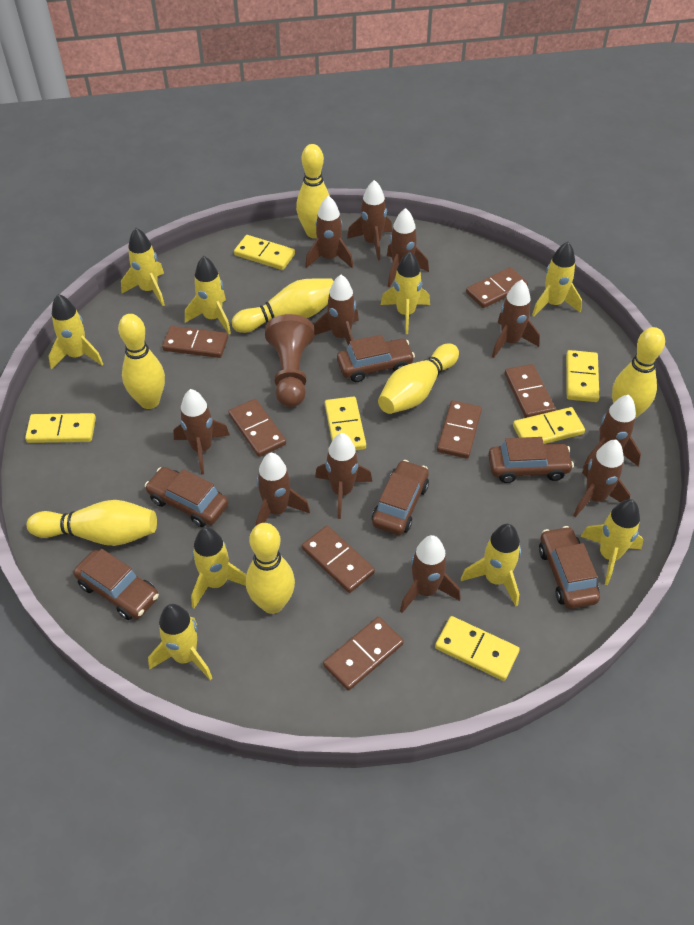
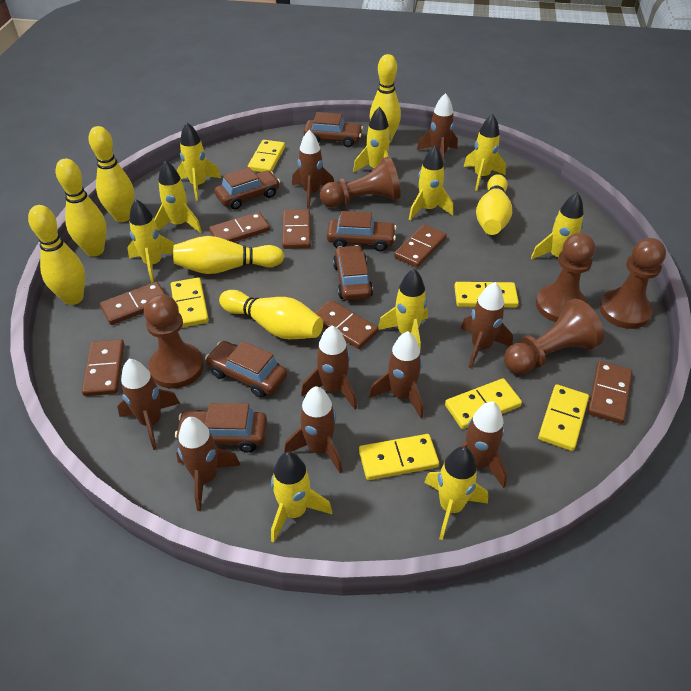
brown pawn: [265,314,314,407] = 1 -> [144,294,204,389] [320,157,401,208] [504,299,604,375] [536,233,595,322] [599,238,666,329] = 5
brown rocket: [173,389,230,474] [256,453,310,525] [305,195,353,268] [314,275,359,346] [315,433,372,519] [347,180,392,260] [387,208,429,288] [400,535,461,613] [492,280,540,358] [573,440,630,517] [583,395,641,468] = 11 -> [117,359,180,450] [176,417,240,511] [284,386,343,473] [292,130,334,209] [301,325,357,410] [369,331,423,418] [417,93,458,162] [446,401,507,488] [461,282,513,368] = 9
yellow rocket: [48,294,103,369] [121,228,165,306] [148,604,212,680] [185,256,231,334] [191,527,246,608] [381,252,430,334] [461,524,521,606] [532,242,582,317] [580,499,643,585] = 9 -> [127,199,175,283] [154,160,202,233] [177,123,221,201] [271,452,332,543] [353,107,391,172] [378,269,428,348] [409,146,453,220] [424,447,488,540] [464,114,506,191] [531,192,584,259] = 10

